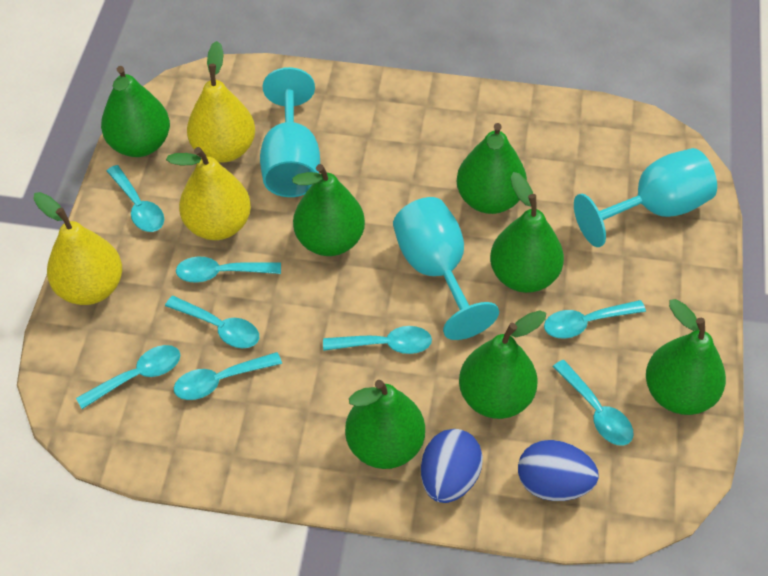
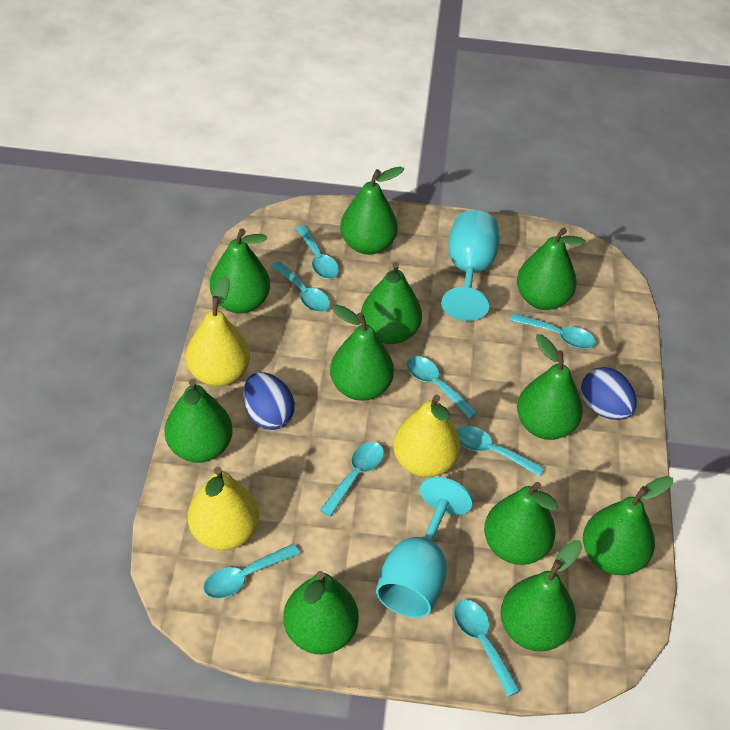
green pear: [101,66,170,157] [292,164,365,256] [345,380,425,469] [457,123,527,214] [459,311,546,419] [490,172,564,293] [646,299,726,415] = 7 -> [165,379,233,463] [210,228,270,313] [283,571,359,654] [330,304,394,401] [340,166,404,255] [361,262,422,344] [484,482,558,565] [500,540,582,651] [517,227,586,310] [517,334,583,440] [583,476,673,575] = 11
turquoise goblet: [260,67,320,197] [393,197,499,340] [574,148,717,247] = 3 -> [376,477,473,618] [441,210,499,321] = 2

